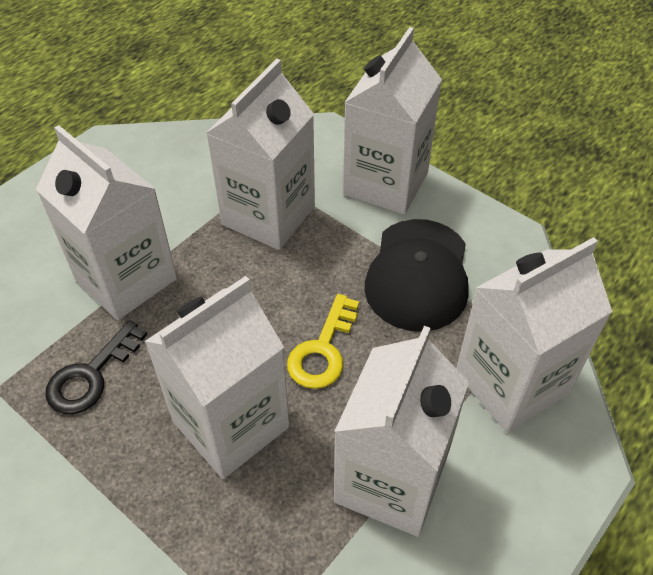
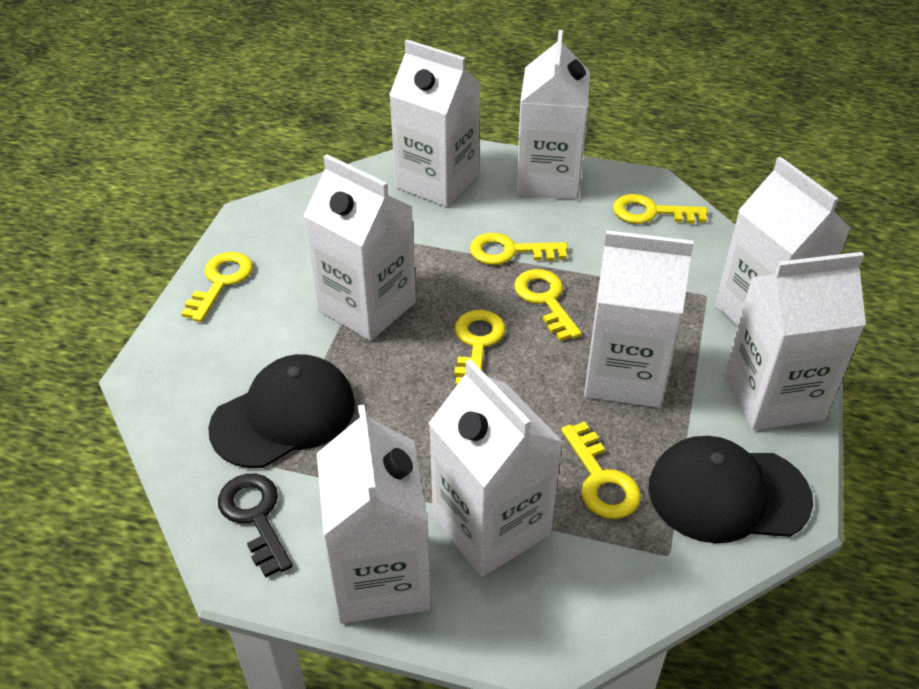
black cap: [365,219,469,332] = 1 -> [208,354,355,468] [648,436,813,543] = 2
white carton: [36,125,177,320] [144,276,290,479] [206,59,315,250] [334,326,469,537] [343,27,442,215] [456,237,613,432] = 6 -> [304,154,416,341] [317,405,431,623] [389,40,480,207] [429,359,563,577] [516,30,590,200] [584,230,694,408] [715,157,851,327] [725,252,866,430] = 8
yellow key: [287,294,359,389] = 1 -> [181,252,253,322] [454,310,505,386] [470,233,568,265] [514,269,582,341] [561,422,641,519] [613,194,708,224] = 6

